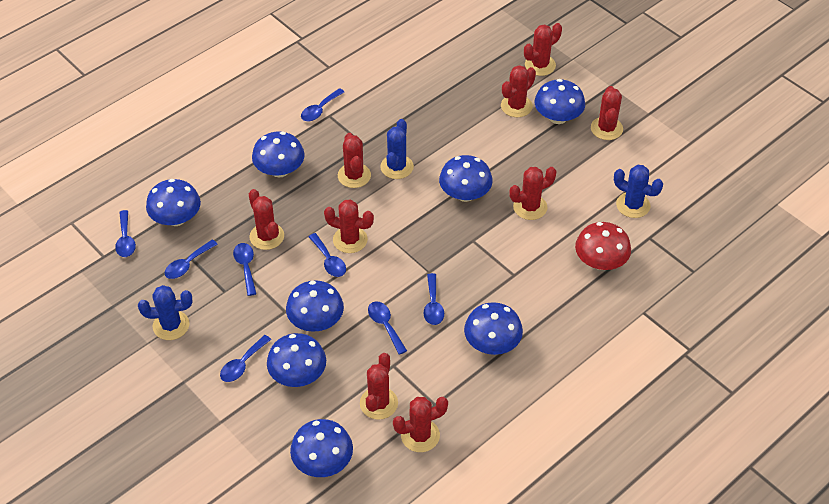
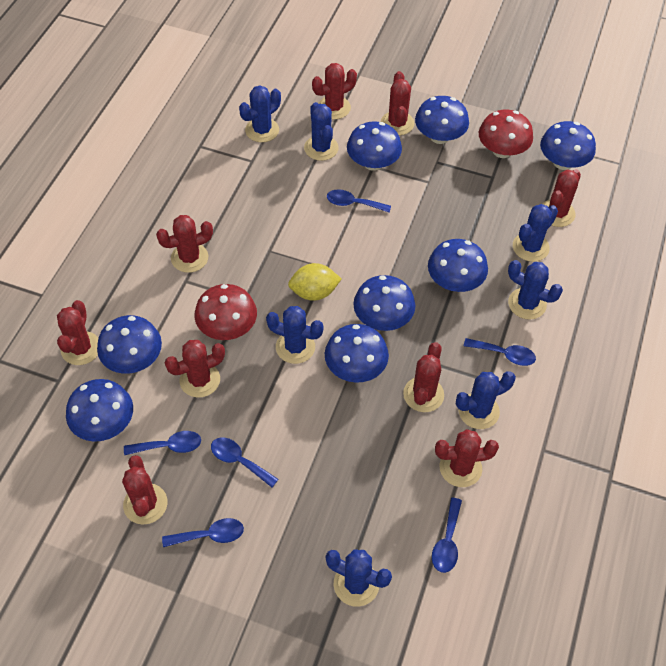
blue cactus: [138,285,192,340] [380,119,414,179] [614,165,663,218] = 3 -> [239,85,281,142] [266,306,324,364] [304,102,339,161] [326,549,392,607] [456,371,516,429] [508,260,563,320] [513,204,558,262] = 7
blue spoon: [115,210,136,257] [164,240,218,279] [220,335,271,382] [233,243,257,296] [301,88,344,121] [308,233,346,277] [368,301,407,355] [424,273,444,325] = 8 -> [124,431,201,455] [162,518,244,547] [211,437,278,487] [327,189,391,213] [432,498,462,573] [464,338,536,366] = 6
red mushroom: [575,222,631,270] = 1 -> [194,284,257,340] [479,110,533,158] = 2
yellow lemon: none = 0 -> [288,263,342,301] = 1

